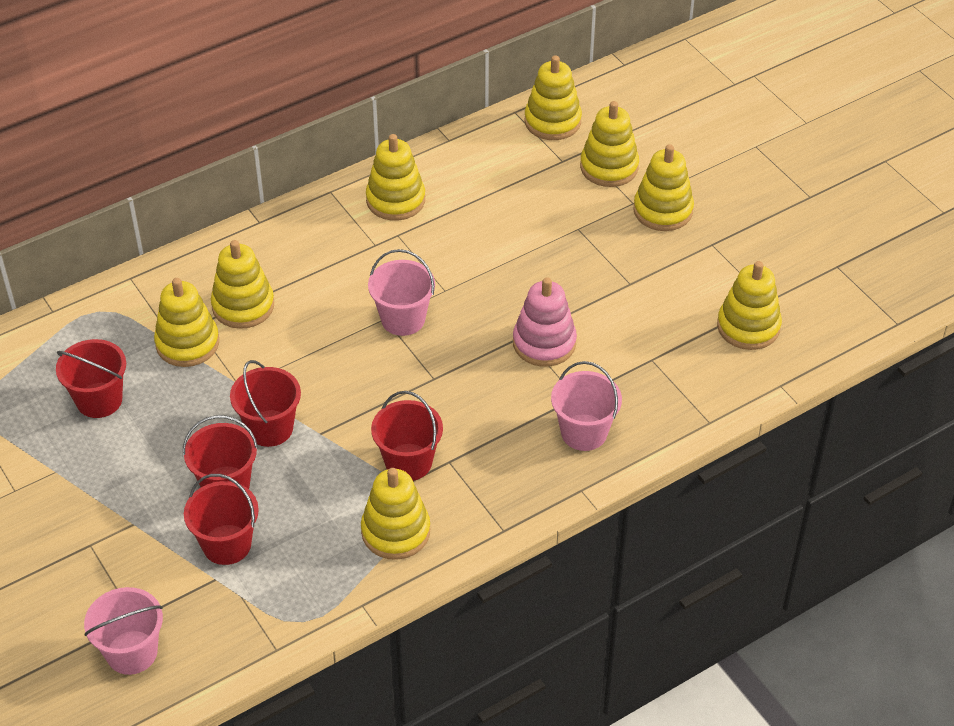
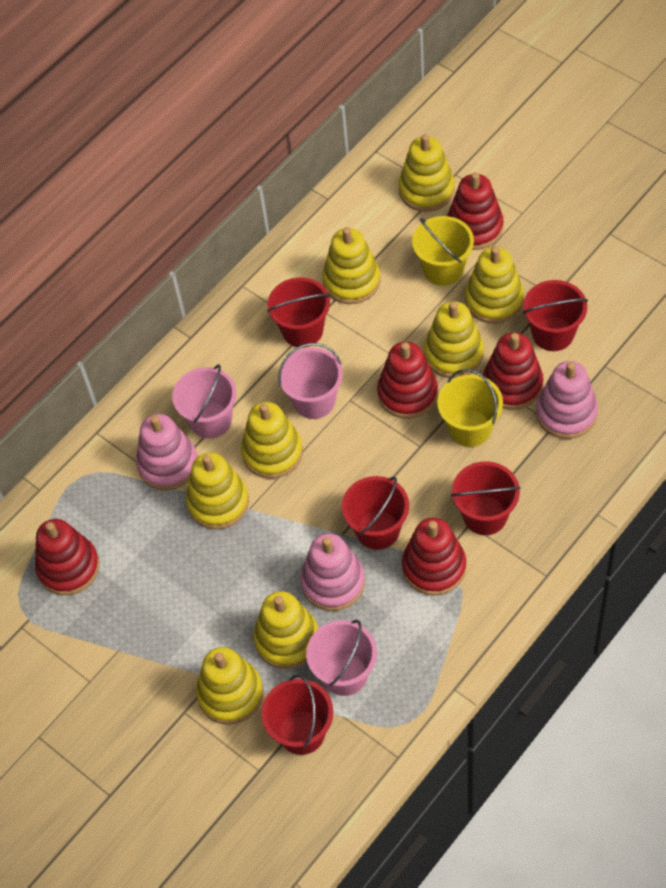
pink stacking toy: [513,277,577,367] = 1 -> [136,414,198,491] [300,533,365,611] [536,361,598,439] = 3
red stacking toy: none = 0 -> [35,519,100,595] [377,342,438,419] [402,518,466,596] [447,172,504,250] [483,332,543,410] = 5
yellow bucket: none = 0 -> [412,216,474,286] [437,369,503,447] = 2

